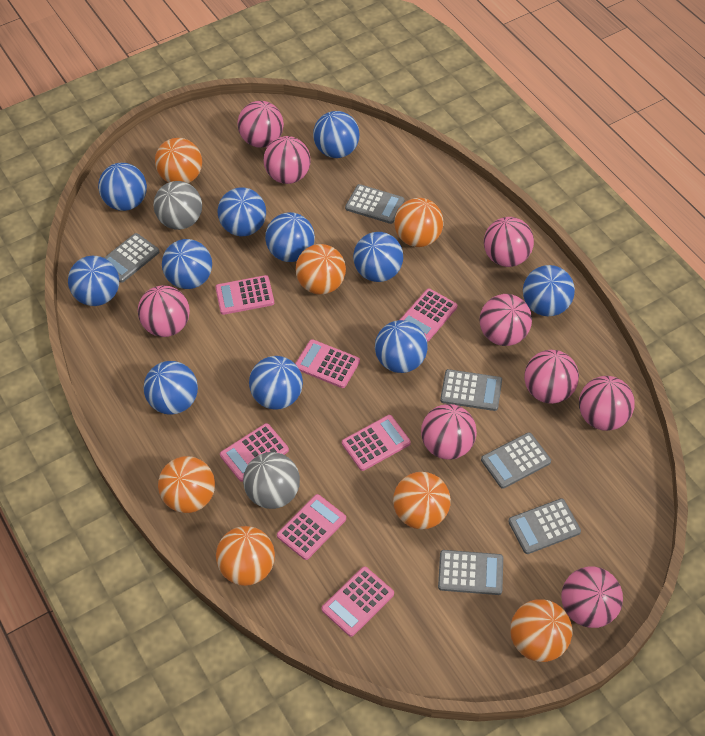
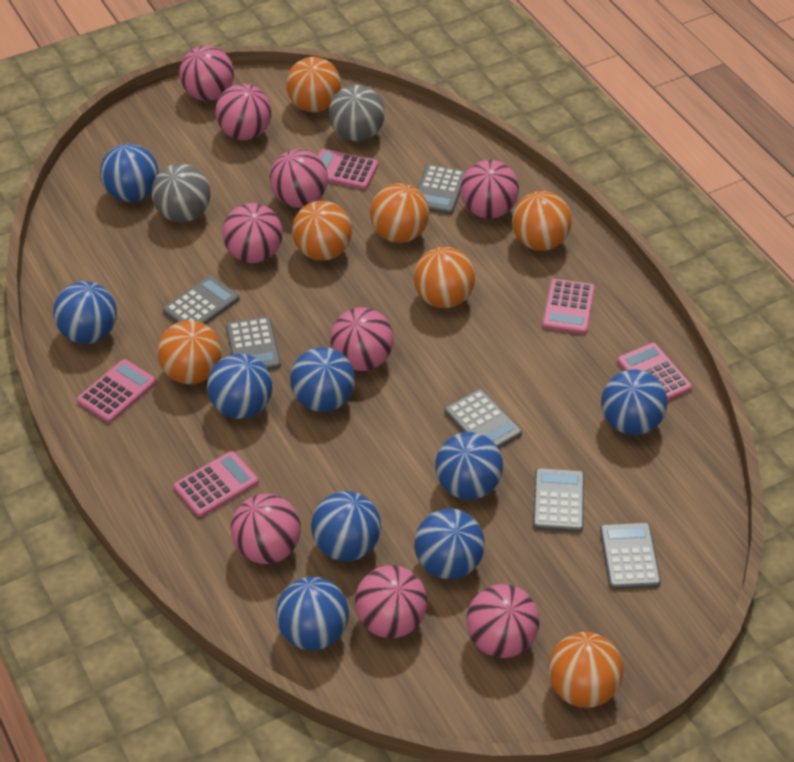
blue ball: [68,256,119,306] [98,163,147,211] [143,361,198,415] [162,239,212,289] [218,187,266,236] [249,356,303,410] [265,212,315,262] [313,111,360,158] [353,232,403,282] [375,320,428,373] [523,265,575,316] = 11 -> [53,281,117,344] [100,143,159,202] [207,353,273,419] [276,577,349,650] [290,347,355,412] [311,491,381,561] [414,508,485,579] [435,432,503,500] [601,369,668,435] = 9
pink calculator: [215,275,274,315] [220,423,289,482] [277,494,346,560] [295,339,360,388] [321,566,394,637] [342,415,411,471] [400,289,457,342] = 7 -> [77,359,157,423] [173,451,259,517] [318,149,378,190] [542,279,595,334] [617,343,692,401] = 5

